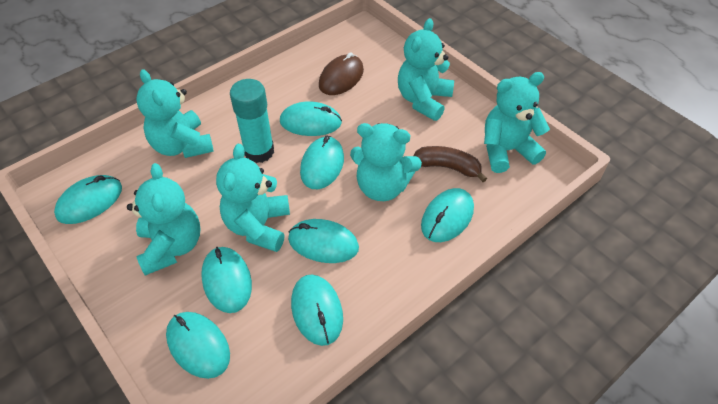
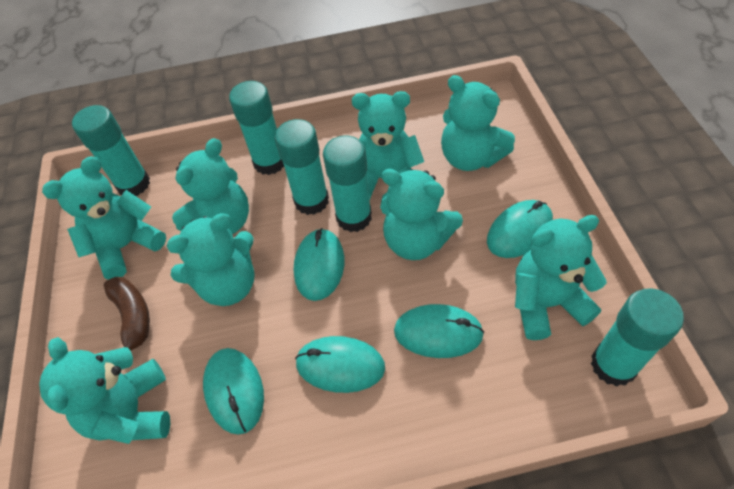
brown mouse: [319,52,364,95] = 1 -> none = 0
turquoise glue stick: [230,79,274,163] = 1 -> [72,105,150,196] [229,81,284,175] [275,119,329,215] [323,136,372,232] [591,288,684,387] = 5
turquoise mouse: [54,175,122,224] [166,312,230,379] [201,247,252,313] [280,101,342,136] [288,219,359,263] [291,274,343,346] [300,136,344,189] [421,188,474,242] = 8 -> [203,348,264,435] [294,228,344,301] [295,336,385,393] [394,304,484,358] [487,200,553,258] = 5
turquoise teddy bear: [127,163,200,275] [136,69,214,158] [216,144,290,252] [350,123,422,201] [398,18,454,121] [484,72,550,173] = 6 -> [39,337,170,444] [42,156,166,280] [166,213,255,306] [172,138,249,234] [352,91,424,200] [380,169,463,260] [441,75,515,171] [515,215,607,340] = 8

